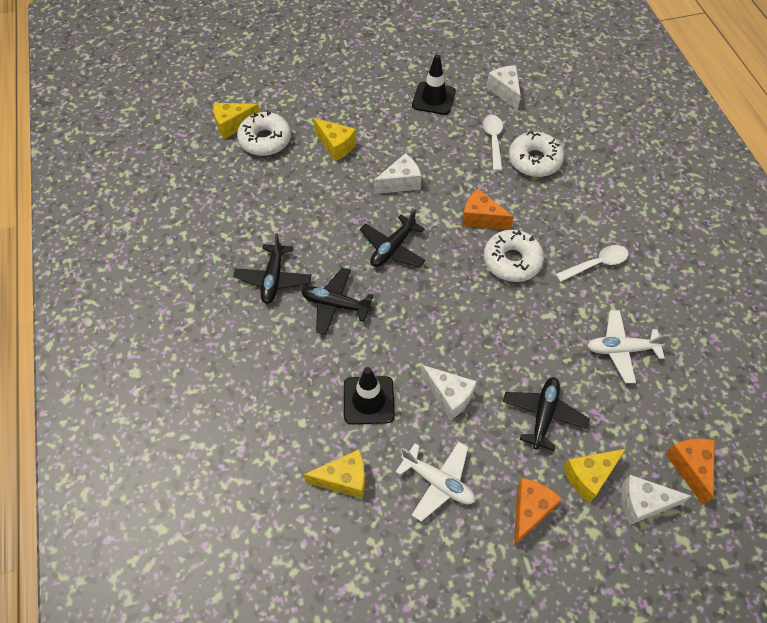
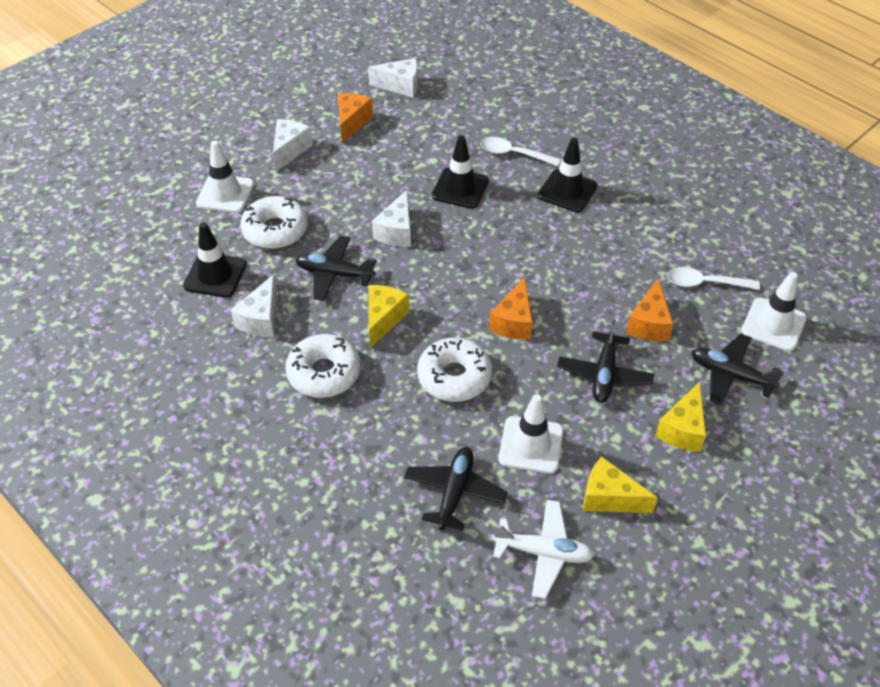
black traffic cone: [344,367,395,425] [412,54,456,115] = 2 -> [183,222,247,298] [432,135,489,209] [538,138,597,212] = 3
white plane: [396,442,475,522] [587,310,670,383] = 2 -> [492,500,594,599] = 1
white traffic cone: none = 0 -> [196,140,254,213] [499,394,563,474] [742,272,807,351] = 3
yellow cheese: [213,103,260,139] [304,449,365,499] [313,118,356,161] [563,449,626,503] = 4 -> [369,285,409,348] [583,456,658,513] [655,382,706,452] = 3

